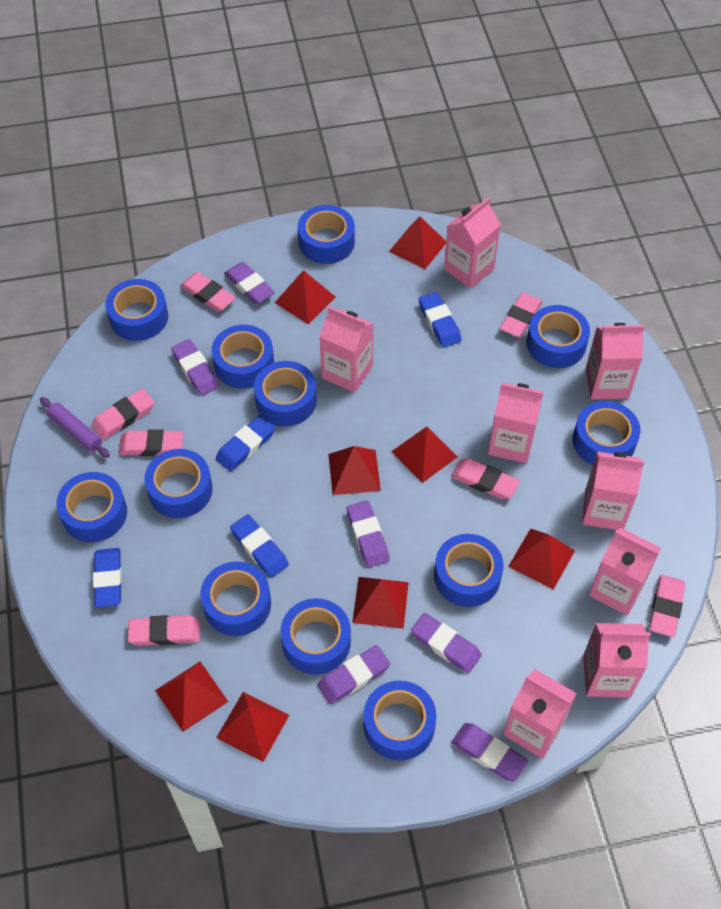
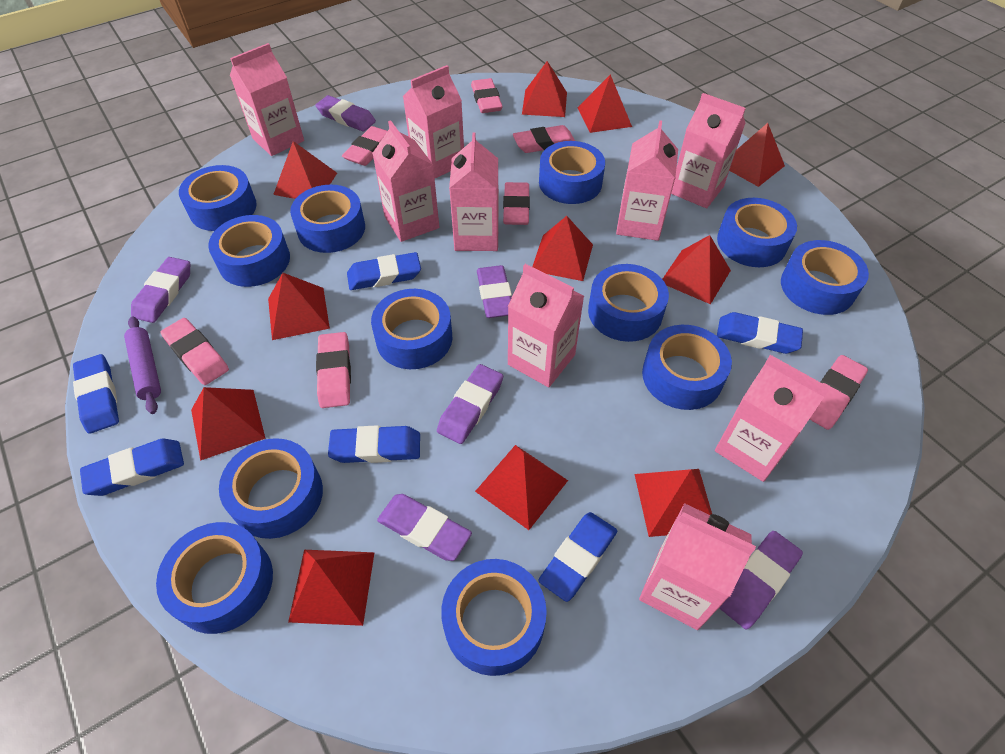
blue eraser: [93,548,122,607] [216,415,276,472] [230,514,289,578] [418,292,462,348] = 4 -> [73,354,119,434] [80,439,184,496] [328,425,420,463] [347,252,421,290] [538,512,617,602] [717,312,803,354] = 6
pink carton: [319,306,373,393] [444,198,501,289] [488,383,544,463] [503,669,577,759] [582,452,644,530] [583,623,651,698] [586,323,645,400] [589,528,661,616] = 8 -> [230,43,304,156] [372,120,439,242] [403,65,464,178] [449,132,499,251] [508,264,584,387] [616,120,678,241] [639,503,756,630] [671,93,746,208] [715,355,831,482] = 9
red pyramid: [155,661,228,732] [216,692,289,762] [275,270,335,324] [328,446,381,495] [352,577,409,629] [389,217,446,269] [391,426,458,483] [508,528,575,590] = 8 -> [191,387,266,461] [268,273,330,340] [273,141,337,199] [288,550,375,626] [475,445,568,530] [522,61,567,117] [532,216,593,281] [577,74,632,133] [634,469,712,537] [662,235,731,304] [729,123,785,187] = 11

